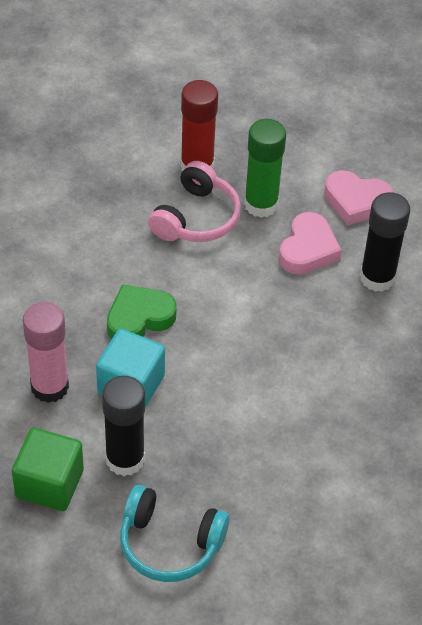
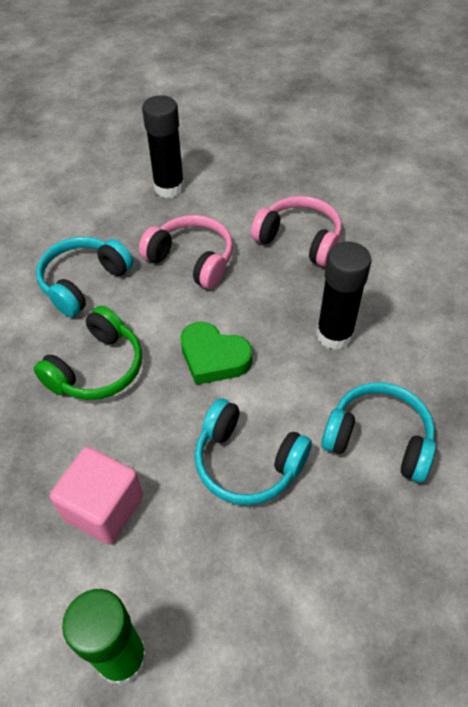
green cube: [12,428,84,511] = 1 -> none = 0
green headphones: none = 0 -> [34,306,142,400] = 1
pink cube: none = 0 -> [50,447,143,545] = 1
pink glue stick: [23,302,69,403] = 1 -> none = 0
pink headphones: [148,161,241,242] = 1 -> [139,215,233,289] [251,196,342,266] = 2
pink heart: [279,212,342,275] [324,170,394,225] = 2 -> none = 0
red glue stick: [180,80,218,171] = 1 -> none = 0
turquoise cube: [96,329,165,408] = 1 -> none = 0
turquoise headphones: [120,485,230,582] = 1 -> [36,237,133,317] [195,398,312,505] [321,383,436,483] = 3

